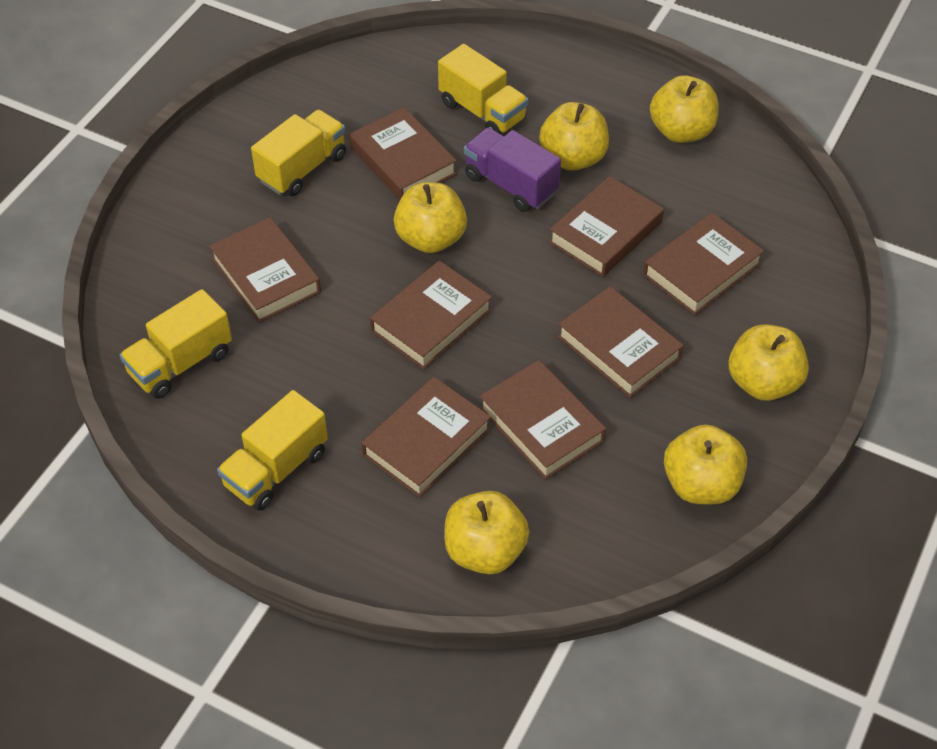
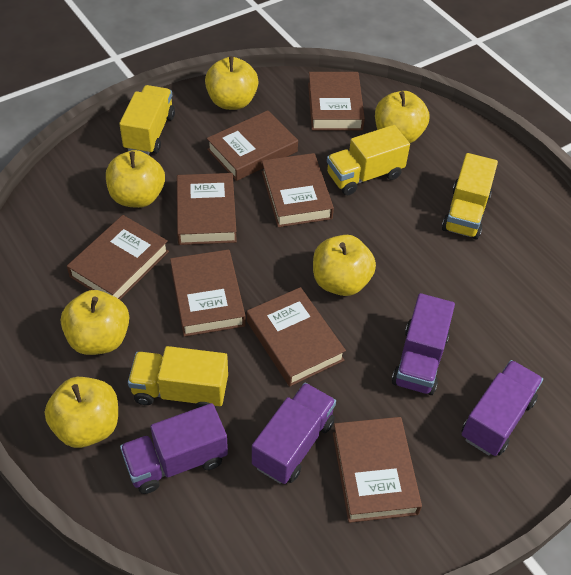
purple truck: [464,128,561,212] = 1 -> [120,403,228,494] [252,383,336,484] [392,293,455,395] [462,360,543,456] = 4

